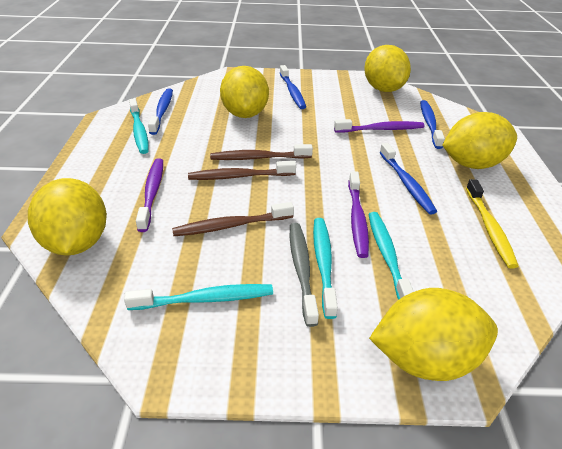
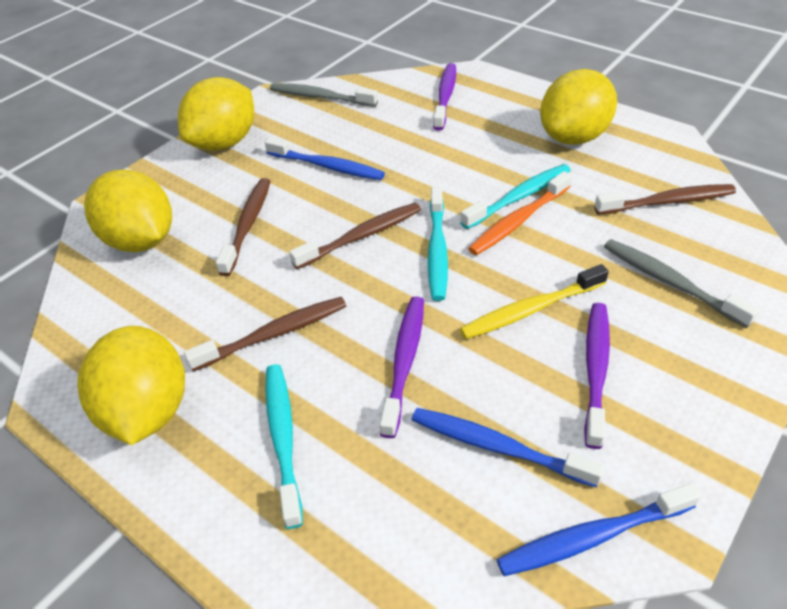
blue toothbrush: [148,88,173,135] [280,65,306,109] [380,143,437,215] [420,100,445,149] = 4 -> [265,137,385,180] [412,408,605,487] [497,483,701,576] = 3
brown toothbrush: [172,202,294,236] [188,161,296,180] [210,144,313,160] = 3 -> [184,297,346,371] [216,178,271,276] [289,203,421,269] [594,184,736,215] = 4
grey toothbrush: [290,223,319,327] = 1 -> [270,83,378,107] [604,239,759,328] = 2
orange toothbrush: none = 0 -> [468,171,572,255] = 1
turquoise toothbrush: [124,284,273,310] [129,98,149,154] [313,218,338,319] [368,212,414,300] = 4 -> [265,364,303,529] [428,187,448,301] [460,164,571,229] = 3
yellow lemon: [28,178,107,255] [220,66,269,118] [364,45,411,92] [369,288,498,381] [442,112,517,169] = 5 -> [77,326,185,445] [84,169,172,252] [178,77,254,151] [540,69,617,145] = 4

